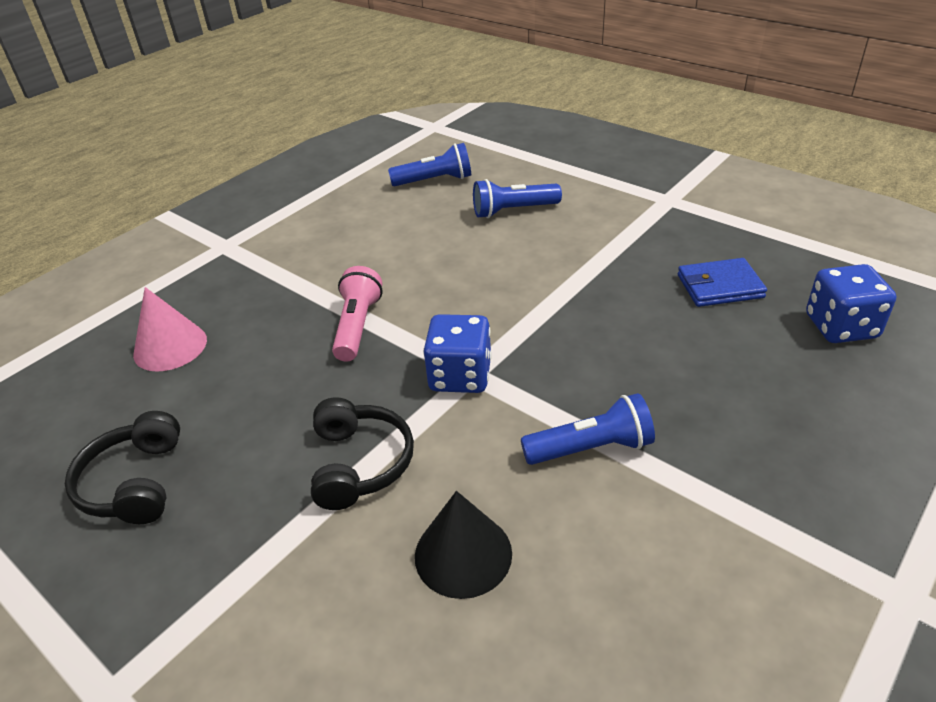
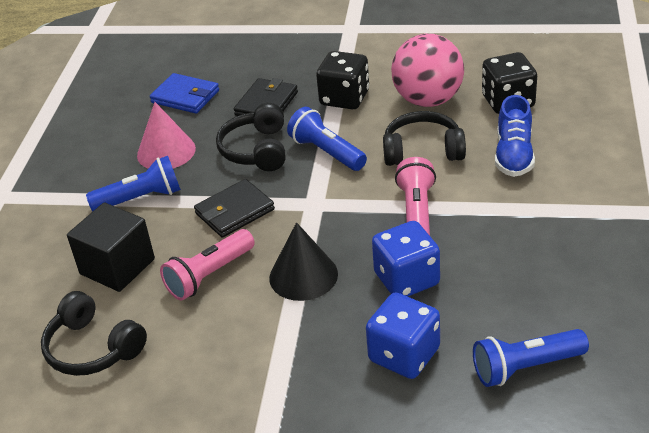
black cube: none = 0 -> [67,203,155,292] = 1
black dice: none = 0 -> [316,51,369,109] [482,52,537,114] = 2
black headphones: [65,411,180,524] [311,397,414,510] = 2 -> [41,291,147,376] [216,103,286,171] [383,111,466,166] = 3
black wallet: none = 0 -> [194,179,275,238] [234,78,298,116] = 2
blue shoe: none = 0 -> [495,95,535,177] = 1
pink ball: none = 0 -> [391,34,464,107] = 1
pink flashlight: [332,266,383,362] = 1 -> [160,229,255,300] [395,157,436,236] = 2

